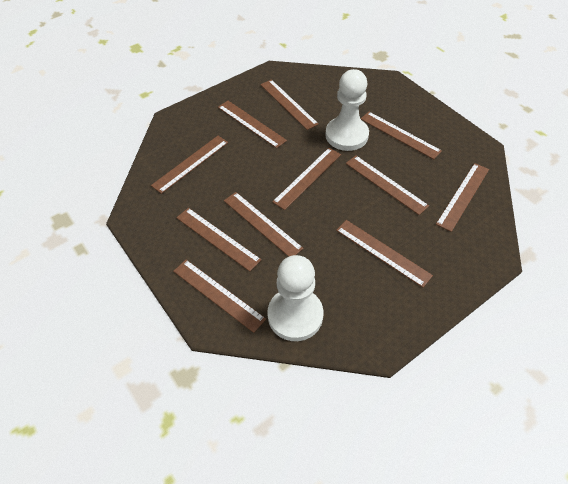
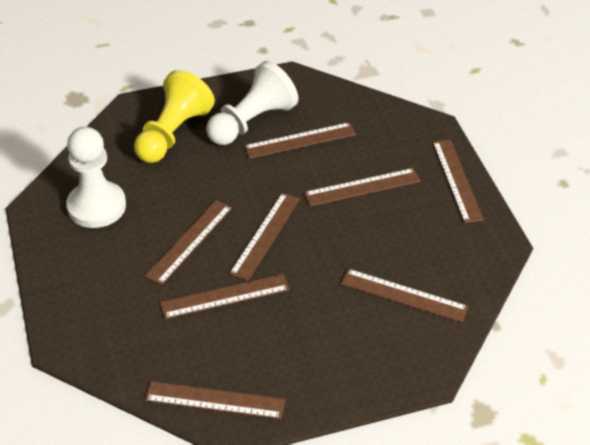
brown ruler: [151,136,228,194] [173,260,266,333] [176,208,262,271] [218,101,287,148] [224,192,304,257] [260,79,319,130] [272,148,341,210] [336,220,433,288] [346,156,429,215] [361,112,442,160] [436,163,489,232] = 11 -> [145,200,232,286] [145,381,285,419] [160,274,289,319] [229,193,300,281] [244,122,356,159] [304,168,421,206] [340,269,469,323] [432,140,484,223] = 8
yellow pawn: none = 0 -> [134,70,215,163] = 1

